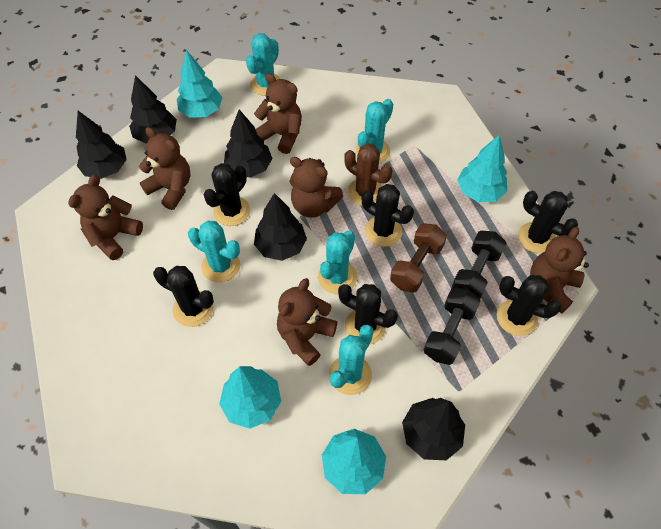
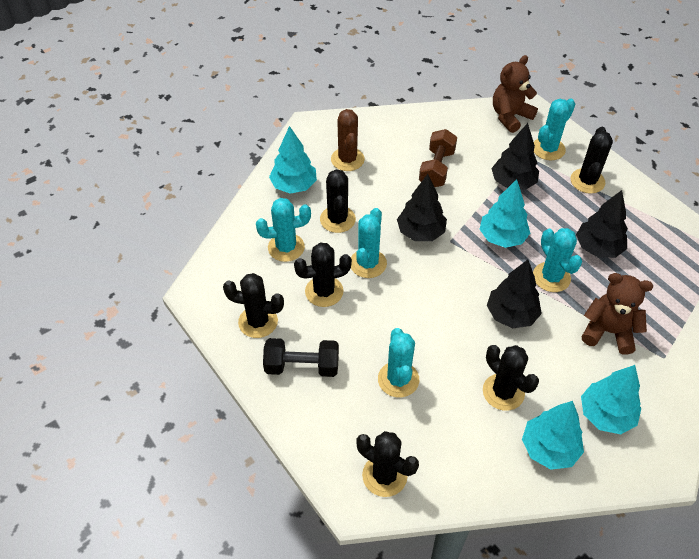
black dumbbell: [424,287,481,365] [452,231,506,298] = 2 -> [263,338,339,377] = 1
black tree: [76,111,127,179] [129,75,177,144] [224,109,272,177] [254,193,307,261] [402,398,465,460] = 5 -> [397,174,447,241] [487,260,542,328] [491,123,539,190] [576,190,628,258] = 4
brown teddy bear: [68,175,143,260] [139,127,191,210] [254,73,302,154] [277,278,337,366] [289,157,343,218] [530,227,589,314] = 6 -> [493,55,538,133] [582,273,653,355] = 2

